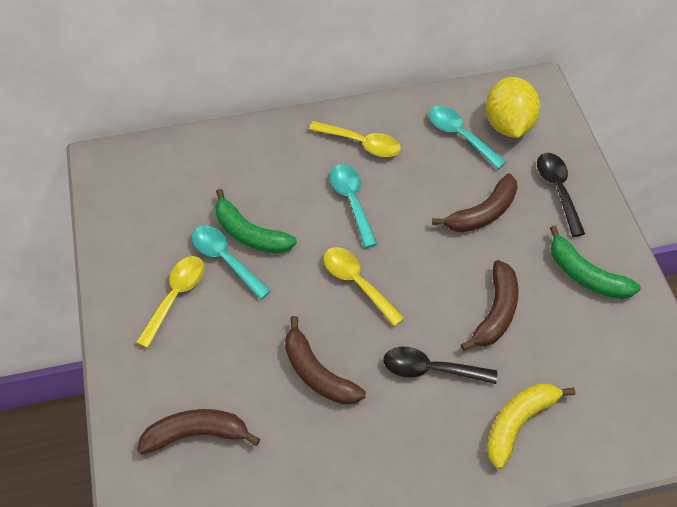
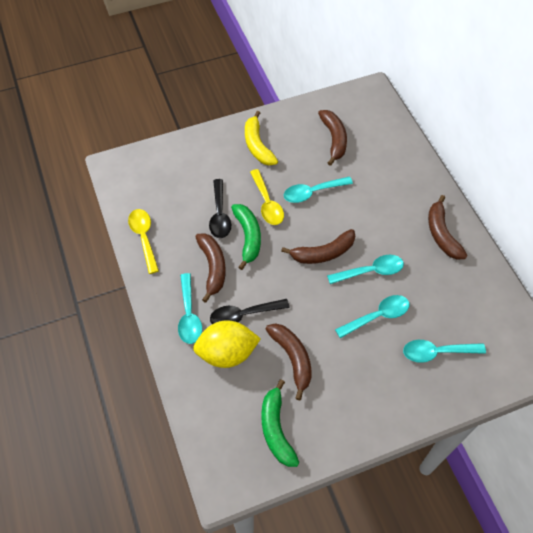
brown banana: [137,409,260,455] [285,316,366,405] [432,174,517,232] [461,260,519,351] = 4 -> [196,233,226,303] [265,323,312,401] [281,229,355,264] [318,110,347,166] [428,195,468,260] = 5
turquoise spoon: [192,226,271,300] [330,164,377,248] [429,106,506,169] = 3 -> [178,273,202,344] [284,177,353,203] [327,255,404,284] [335,295,410,338] [403,340,486,363] = 5
yellow spoon: [136,256,205,348] [309,121,401,157] [323,247,405,327] = 3 -> [128,209,159,274] [250,169,284,225] = 2

